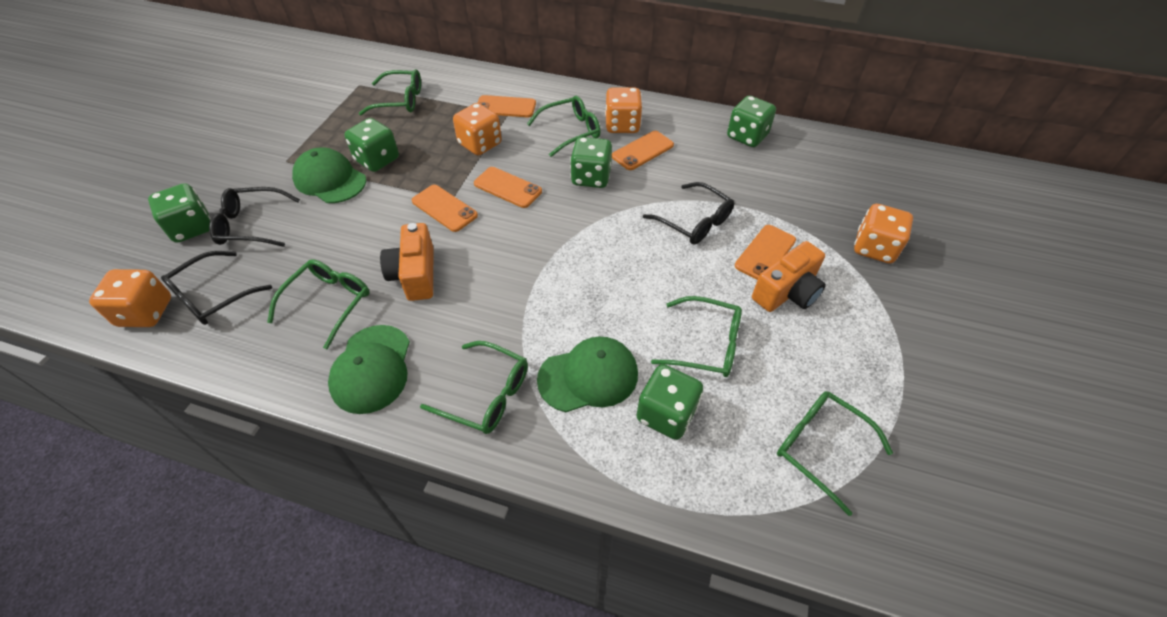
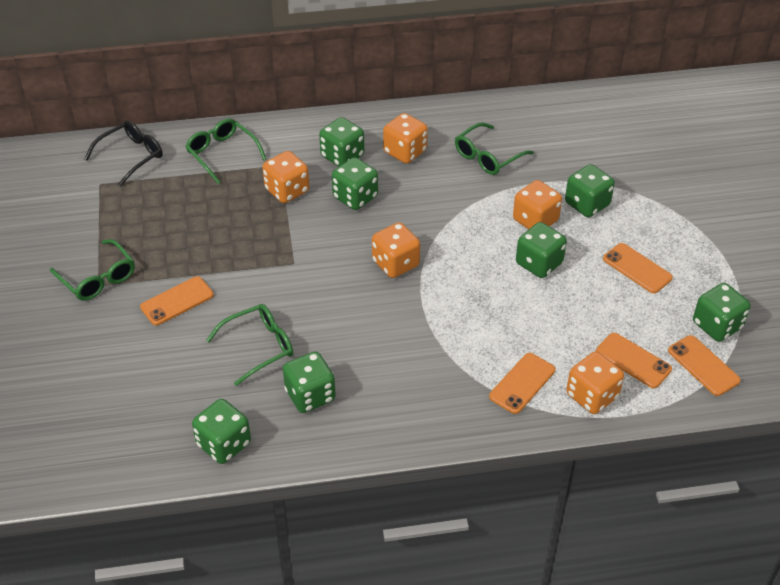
black glasses: [161,251,272,325] [209,187,300,247] [643,182,734,245] = 3 -> [84,121,163,187] = 1
green cap: [292,147,366,203] [328,325,410,414] [537,337,638,412] = 3 -> none = 0
green dice: [148,183,211,243] [344,118,399,172] [570,137,612,188] [637,364,703,440] [727,96,776,147] = 5 -> [192,399,251,464] [283,352,336,413] [319,117,364,167] [332,157,378,210] [516,222,567,278] [565,164,615,217] [693,283,751,342] = 7
green glasses: [267,259,370,349] [359,69,421,115] [420,341,528,434] [527,95,600,157] [651,296,742,377] [777,391,893,516] = 6 -> [50,239,135,301] [185,118,266,184] [206,304,293,386] [455,122,534,175] = 4
orange camera: [380,223,433,301] [752,241,826,312] = 2 -> none = 0
orange dice: [89,269,171,327] [453,103,502,155] [605,87,643,133] [854,204,913,263] = 4 -> [262,151,309,203] [372,222,420,278] [383,113,428,164] [513,180,562,229] [566,351,624,414] = 5

